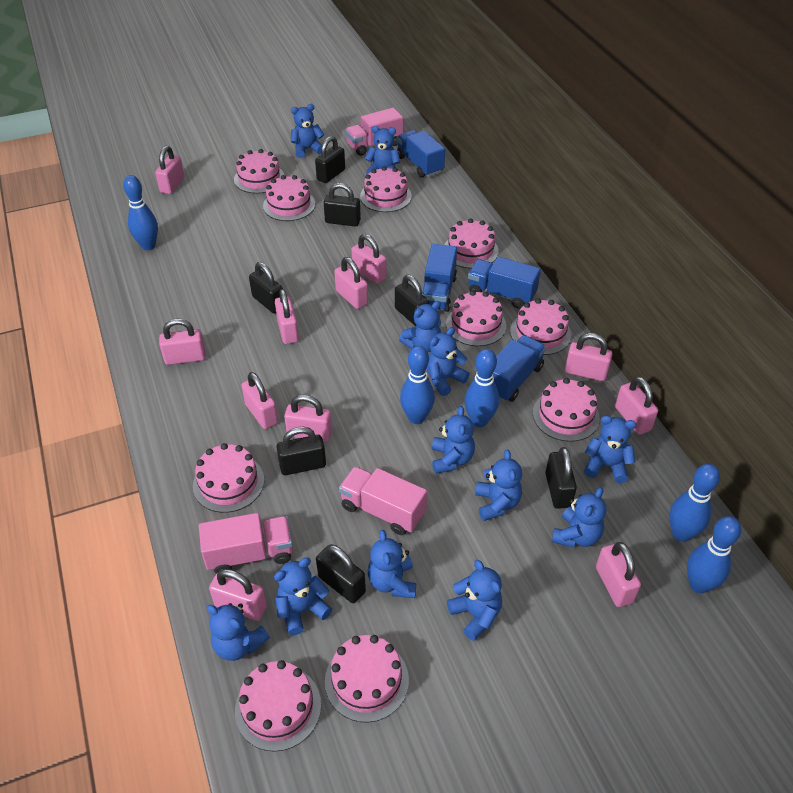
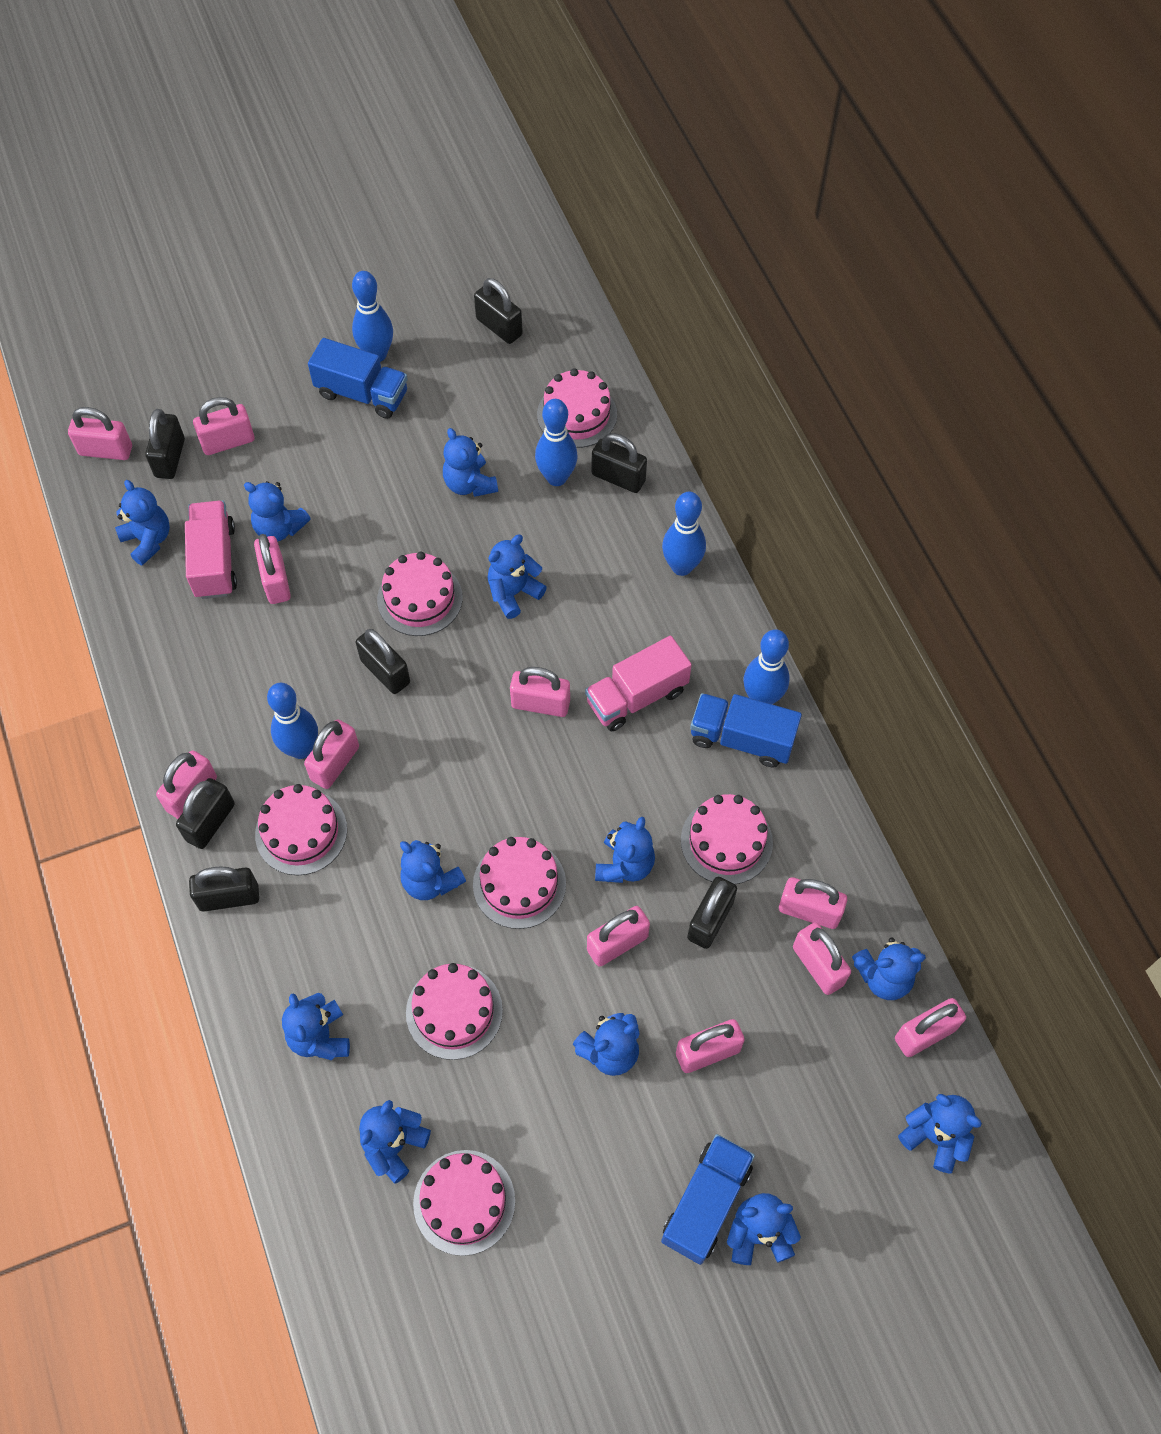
blue truck: [397,130,445,178] [422,244,457,312] [468,257,541,309] [493,335,546,402] = 4 -> [308,338,408,419] [661,1134,755,1265] [690,693,802,767] = 3
pink cake: [193,443,264,513] [234,149,284,194] [235,660,321,752] [263,175,315,221] [325,635,409,722] [360,166,412,212] [444,218,499,268] [446,290,506,346] [510,298,571,355] [533,378,600,442] = 10 -> [255,784,347,875] [377,552,463,636] [406,963,503,1060] [413,1150,515,1256] [473,837,566,929] [537,368,617,448] [681,794,773,884] = 7
pink truck: [199,513,293,574] [339,466,427,535] [345,107,403,156] = 3 -> [185,501,237,599] [585,636,692,731] = 2

